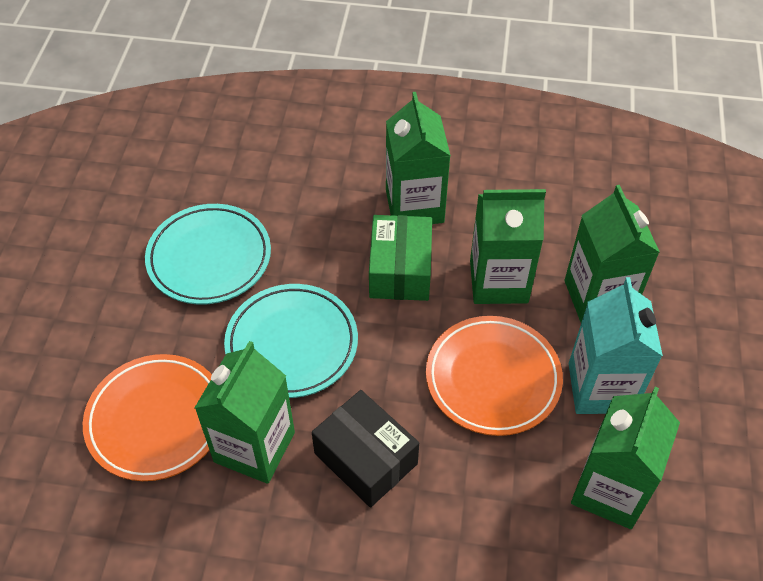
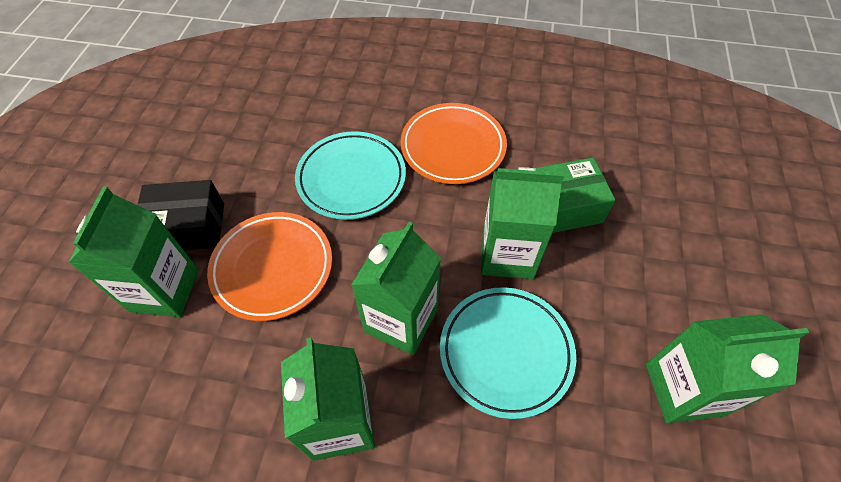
turquoise carton: [569,277,663,414] = 1 -> none = 0

